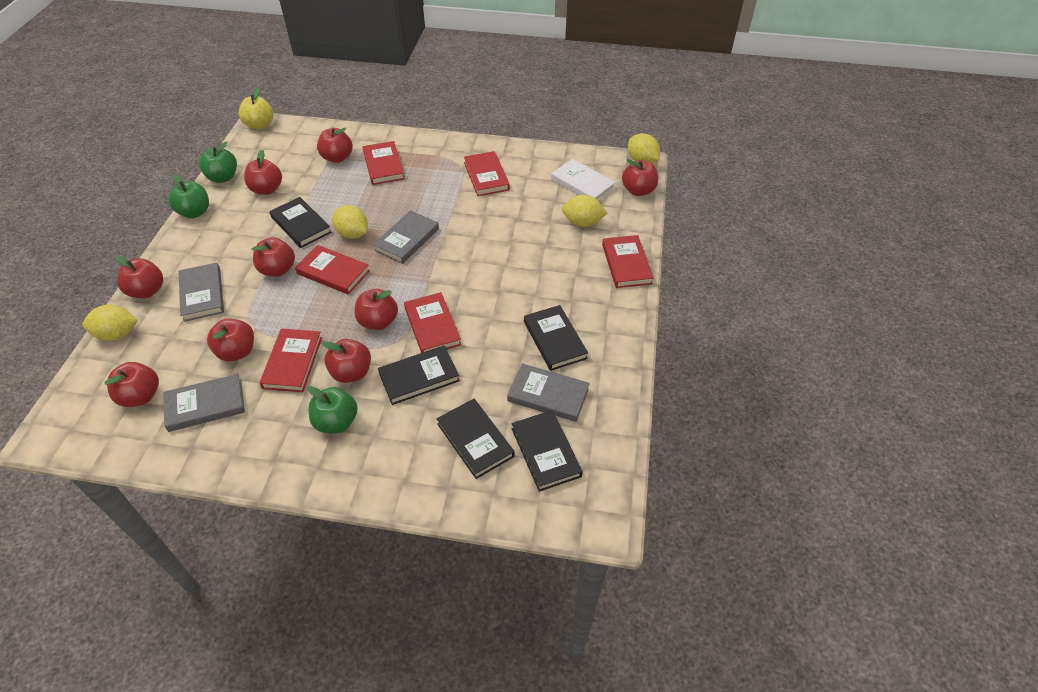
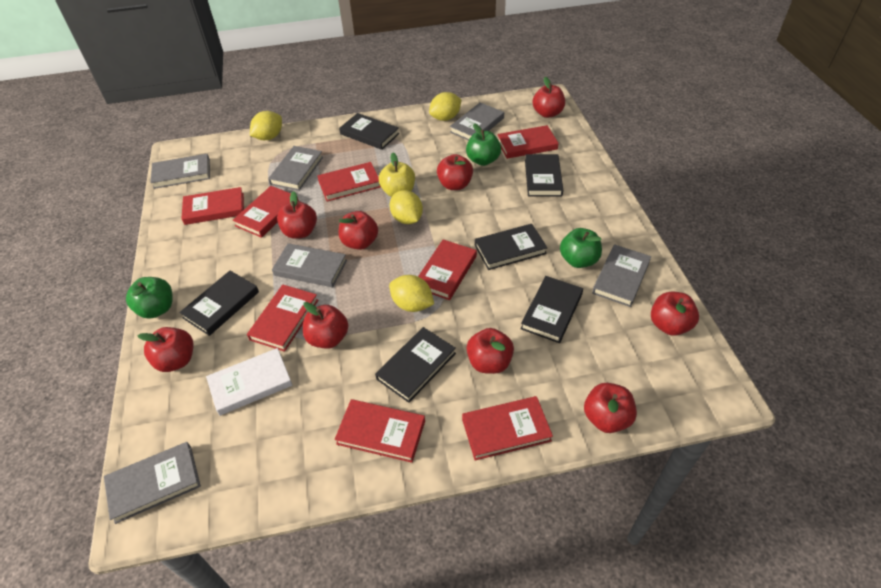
black book: [269,197,332,248] [378,346,460,405] [437,399,515,479] [511,410,583,492] [524,305,588,371] = 5 -> [179,271,259,336] [339,113,399,150] [375,327,456,403] [475,224,548,270] [521,276,583,343] [525,154,563,197] = 6
grey book: [163,374,245,432] [178,262,224,322] [373,210,439,264] [507,363,590,422] = 4 -> [104,442,201,524] [150,154,210,189] [268,146,323,191] [272,243,347,287] [450,102,504,140] [592,244,651,307] = 6
red book: [259,329,322,392] [295,245,370,295] [363,141,405,185] [404,292,461,353] [464,151,510,196] [602,235,654,288] = 6 -> [181,187,244,225] [233,186,299,238] [247,285,318,352] [317,162,381,202] [335,399,425,463] [418,239,477,300] [462,396,553,461] [497,125,559,159] = 8

